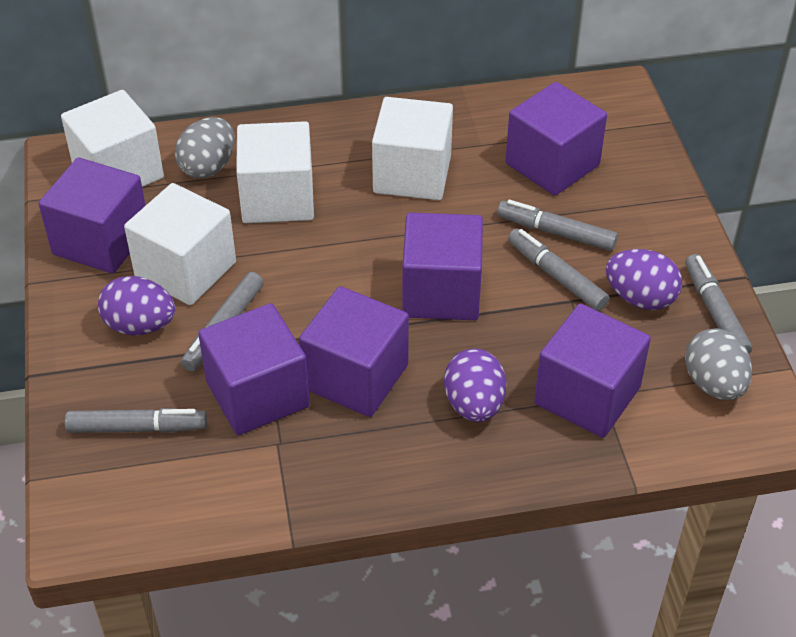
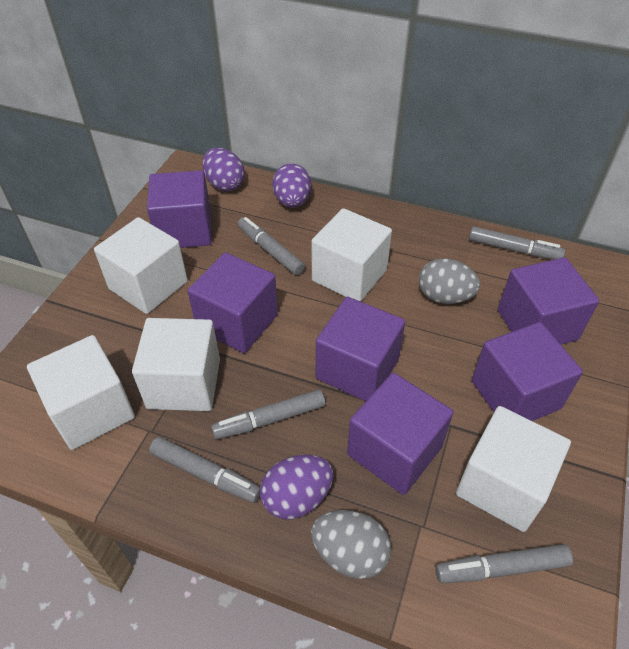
white cube: [61,90,164,187] [124,183,236,305] [236,121,314,223] [372,97,453,200] = 4 -> [27,335,135,450] [94,217,188,314] [132,318,220,411] [312,208,392,301] [456,406,571,532] = 5

